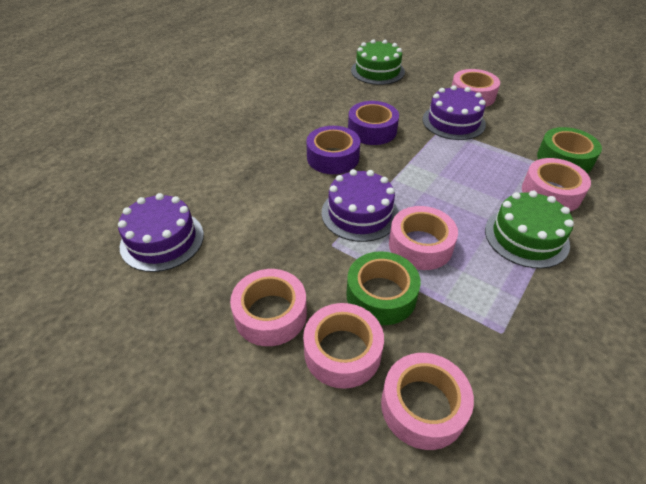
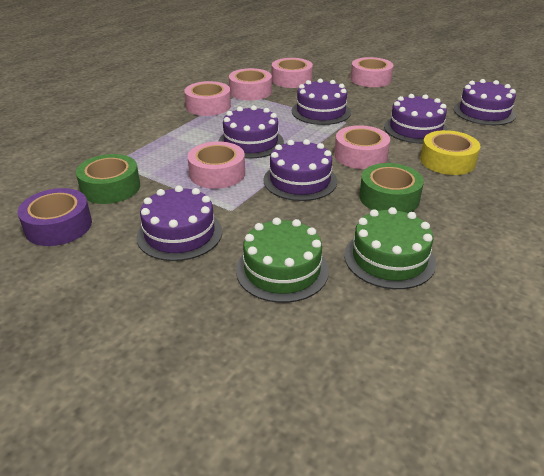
purple cake: [118,193,204,272] [322,169,398,242] [423,85,486,140] = 3 -> [136,186,222,261] [218,105,284,158] [263,139,337,201] [292,78,351,125] [384,94,448,144] [454,79,516,125] = 6
purple tape: [306,126,360,174] [348,101,399,145] = 2 -> [17,188,92,246] = 1
yellow tape: none = 0 -> [420,130,481,175] = 1

